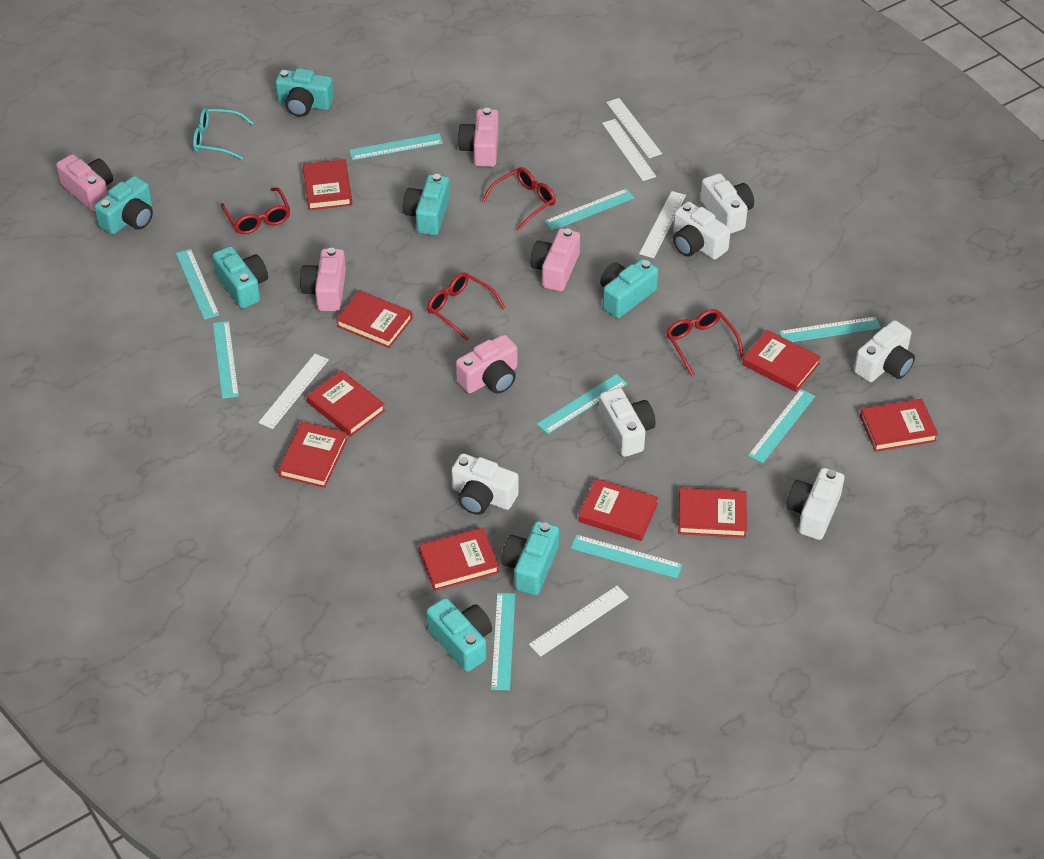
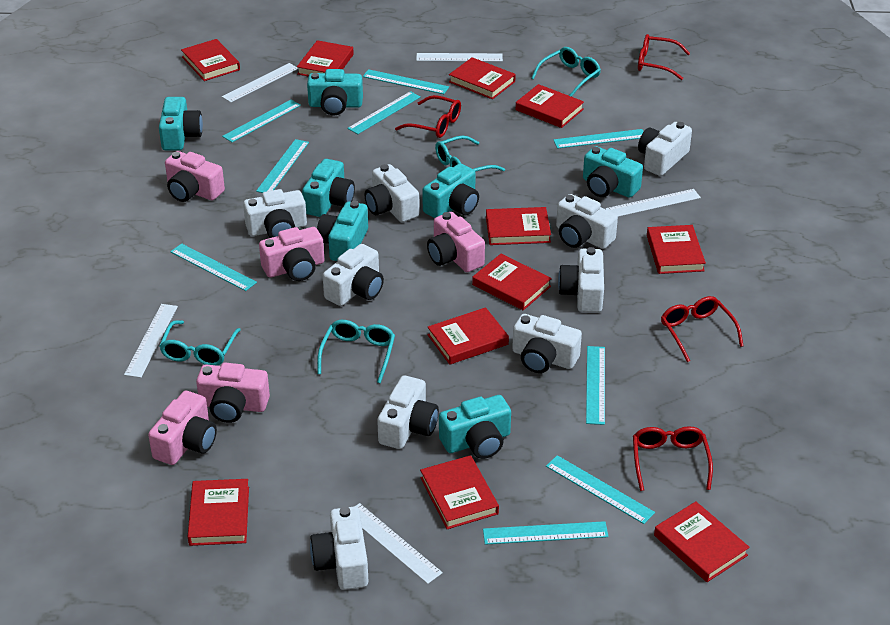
red book: [278,422,348,488] [303,159,352,210] [307,370,385,437] [336,291,413,348] [419,528,499,591] [579,479,658,541] [678,488,747,538] [742,330,821,392] [860,399,938,452] = 9 -> [181,39,240,81] [188,479,249,546] [297,40,354,76] [420,455,499,529] [428,307,509,365] [449,57,516,99] [472,254,552,310] [486,207,551,245] [516,84,584,128] [647,225,706,274] [654,501,750,582] = 11
turquoise glasses: [193,108,254,160] = 1 -> [159,320,241,366] [317,320,395,383] [435,135,505,172] [531,47,601,97] = 4
white camera: [451,453,519,515] [599,388,655,457] [673,202,731,260] [700,173,754,234] [786,468,844,540] [854,320,915,382] = 6 -> [243,189,307,238] [310,507,368,590] [323,244,384,306] [365,164,419,222] [377,375,439,449] [512,314,582,373] [556,194,618,249] [558,247,604,312] [638,122,692,176] = 9

